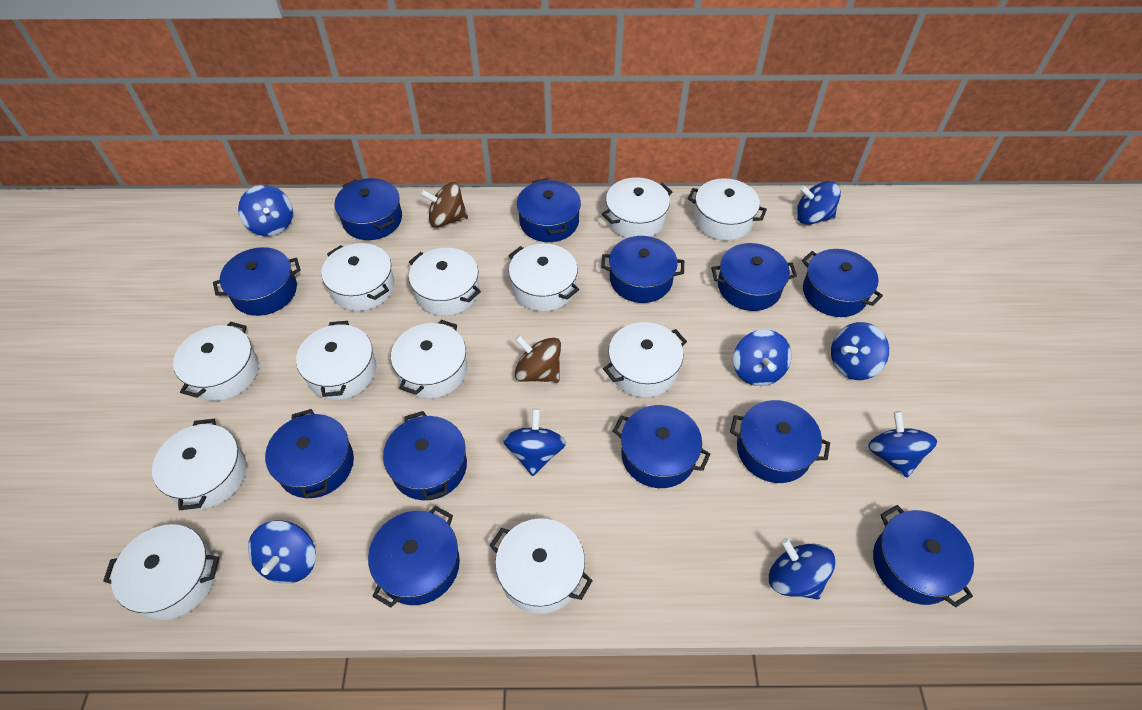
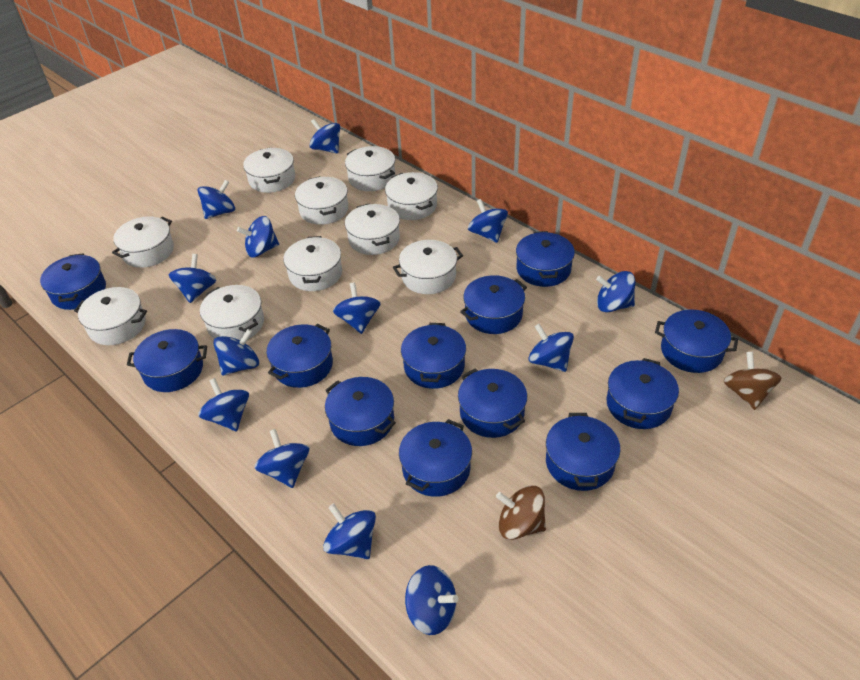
blue spinning top: [238,185,293,236] [248,520,316,584] [503,409,566,476] [733,329,792,386] [769,538,835,600] [796,181,841,224] [831,322,889,380] [868,411,937,477] = 8 -> [169,254,216,303] [197,180,235,219] [198,378,249,432] [213,329,259,376] [237,216,279,258] [254,429,309,488] [309,119,340,153] [323,503,376,559] [333,282,381,334] [405,565,458,635] [468,199,508,243] [529,324,574,372] [596,271,635,312] = 13
white pot: [103,524,219,621] [152,419,247,510] [173,322,259,401] [296,321,376,400] [321,243,394,311] [391,320,467,398] [409,248,481,316] [489,518,593,614] [508,243,579,312] [602,177,672,238] [603,322,687,398] [688,178,767,241] = 12 -> [74,287,147,345] [112,216,174,268] [200,285,264,340] [243,147,295,193] [283,236,342,291] [295,176,348,225] [345,146,395,191] [345,204,400,255] [385,172,438,220] [393,240,463,294] = 10

